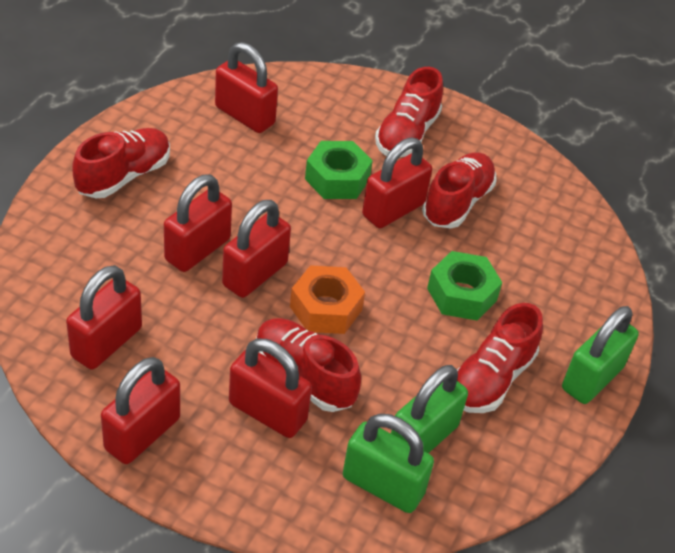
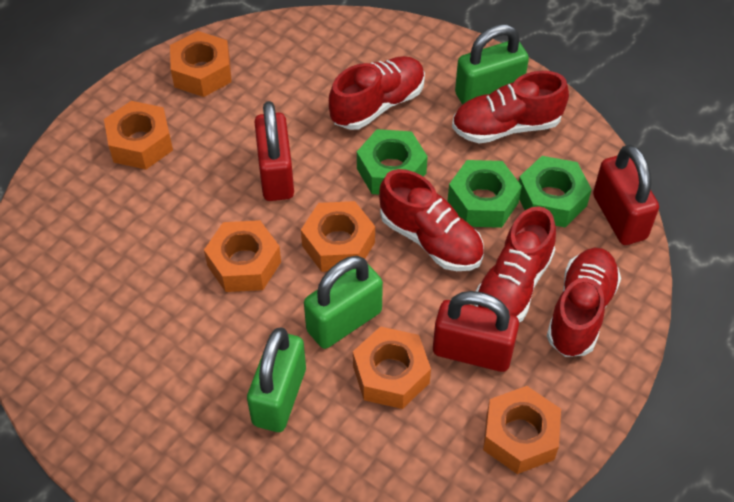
green nut: [305,141,373,199] [427,251,502,321] = 2 -> [357,129,428,195] [447,160,522,228] [519,156,592,227] = 3
orange nut: [290,265,365,334] = 1 -> [104,101,173,170] [170,31,232,97] [204,220,281,292] [301,201,375,272] [353,326,431,409] [483,386,561,474] = 6
red padlock: [66,265,142,370] [101,357,180,464] [164,175,232,272] [215,42,278,133] [222,200,291,298] [229,338,312,438] [362,138,432,228] = 7 -> [254,101,294,201] [433,291,519,372] [593,144,659,245] = 3

